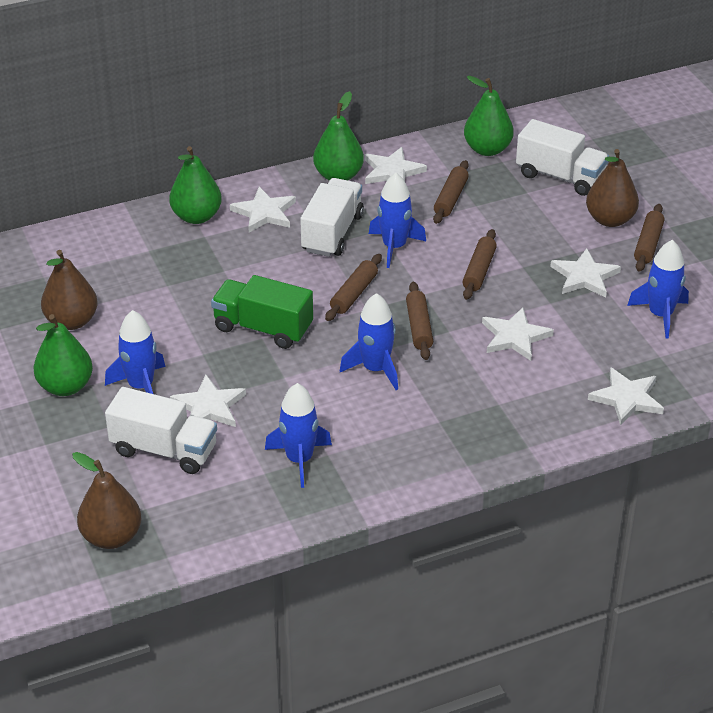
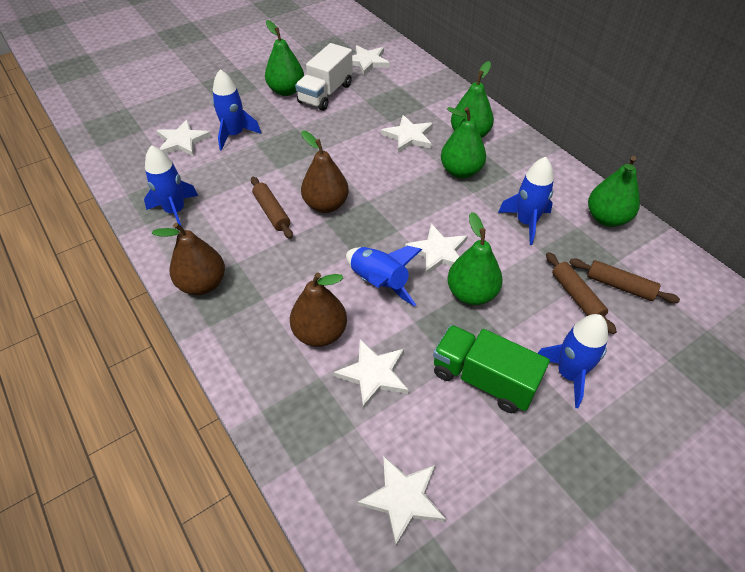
brown rolling pin: [325,254,382,321] [406,282,433,360] [433,160,469,224] [462,229,497,300] [634,204,665,272] = 5 -> [251,177,293,239] [546,252,617,334] [569,258,680,303] = 3
green pear: [34,314,93,396] [169,146,222,224] [313,91,364,181] [464,76,514,156] = 4 -> [265,20,304,96] [441,107,486,178] [447,212,503,305] [451,61,494,138] [588,156,640,227] = 5
white truck: [105,387,217,474] [300,178,364,257] [516,119,609,196] = 3 -> [295,43,353,111] = 1

